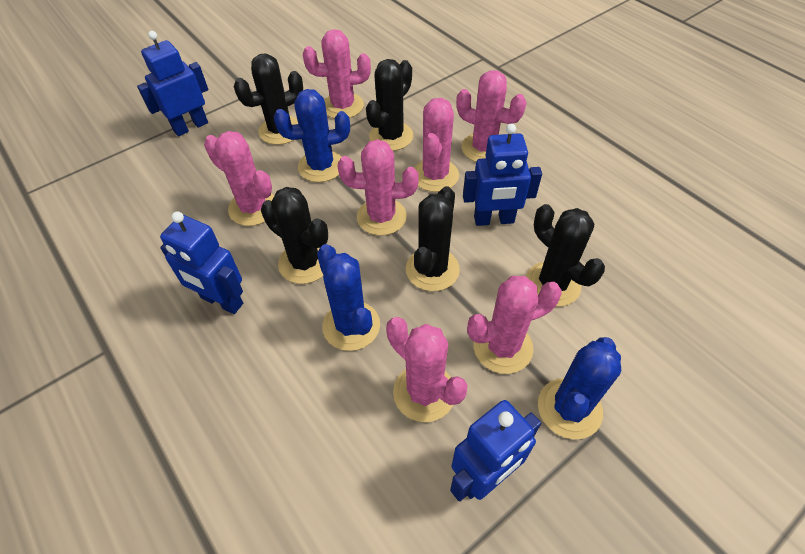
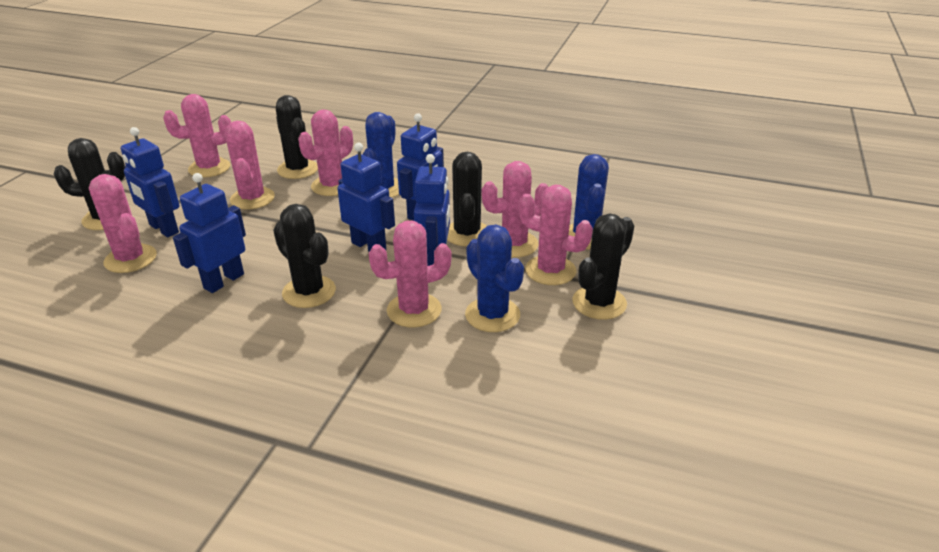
blue robot: [137,31,208,136] [160,211,243,314] [450,400,541,501] [463,124,542,226] = 4 -> [121,127,180,237] [173,173,246,293] [337,143,395,252] [397,113,444,221] [414,154,450,266] = 5

